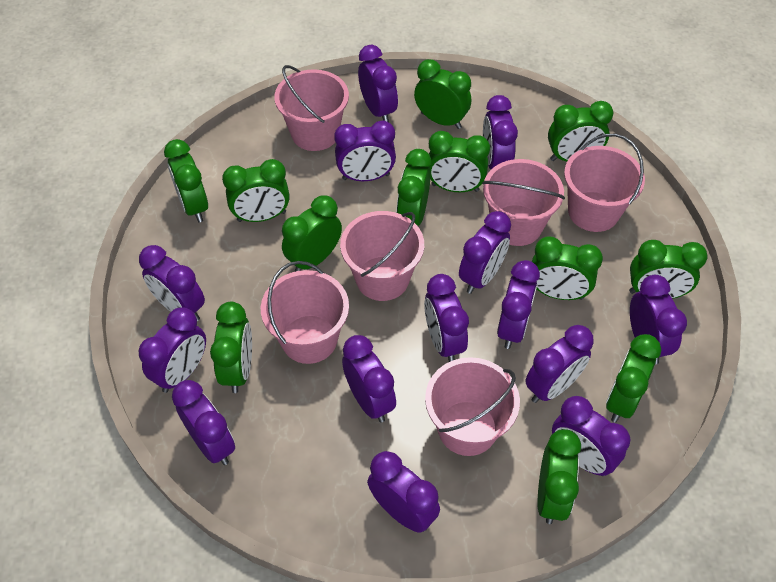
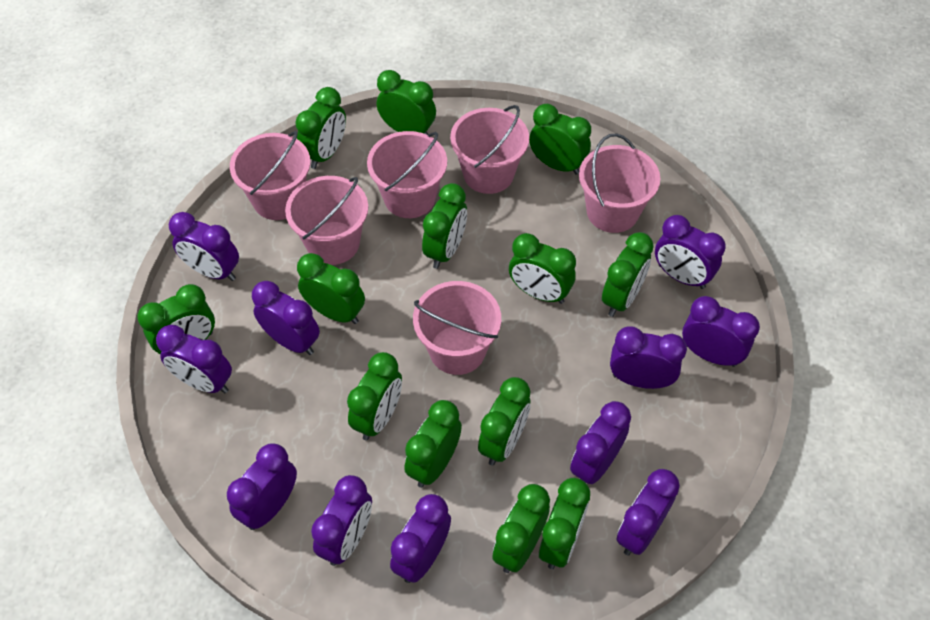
green clock: [164,139,208,222] [210,302,252,393] [222,159,290,222] [282,195,342,272] [396,149,431,226] [414,59,471,129] [429,131,490,192] [532,236,603,300] [538,429,581,524] [548,101,614,161] [606,334,661,423] [629,240,707,299] = 12 -> [137,284,215,354] [295,87,346,169] [297,253,365,324] [347,352,402,440] [377,70,436,135] [404,400,462,488] [422,183,467,269] [478,377,530,465] [492,484,550,573] [509,233,576,304] [529,104,591,175] [539,478,590,569] [602,232,654,317] = 13
purple clock: [139,245,205,321] [139,307,206,393] [172,380,235,465] [334,120,396,181] [342,335,396,423] [358,45,398,122] [367,451,440,533] [424,274,469,362] [459,211,511,294] [483,95,518,169] [497,260,540,349] [525,325,594,403] [552,396,630,476] [630,275,687,364] = 14 -> [156,325,232,393] [169,212,239,281] [227,443,297,530] [252,281,320,355] [311,475,372,566] [390,494,451,583] [570,401,631,484] [610,326,687,389] [617,469,680,555] [655,215,726,289] [682,296,760,367] = 11

